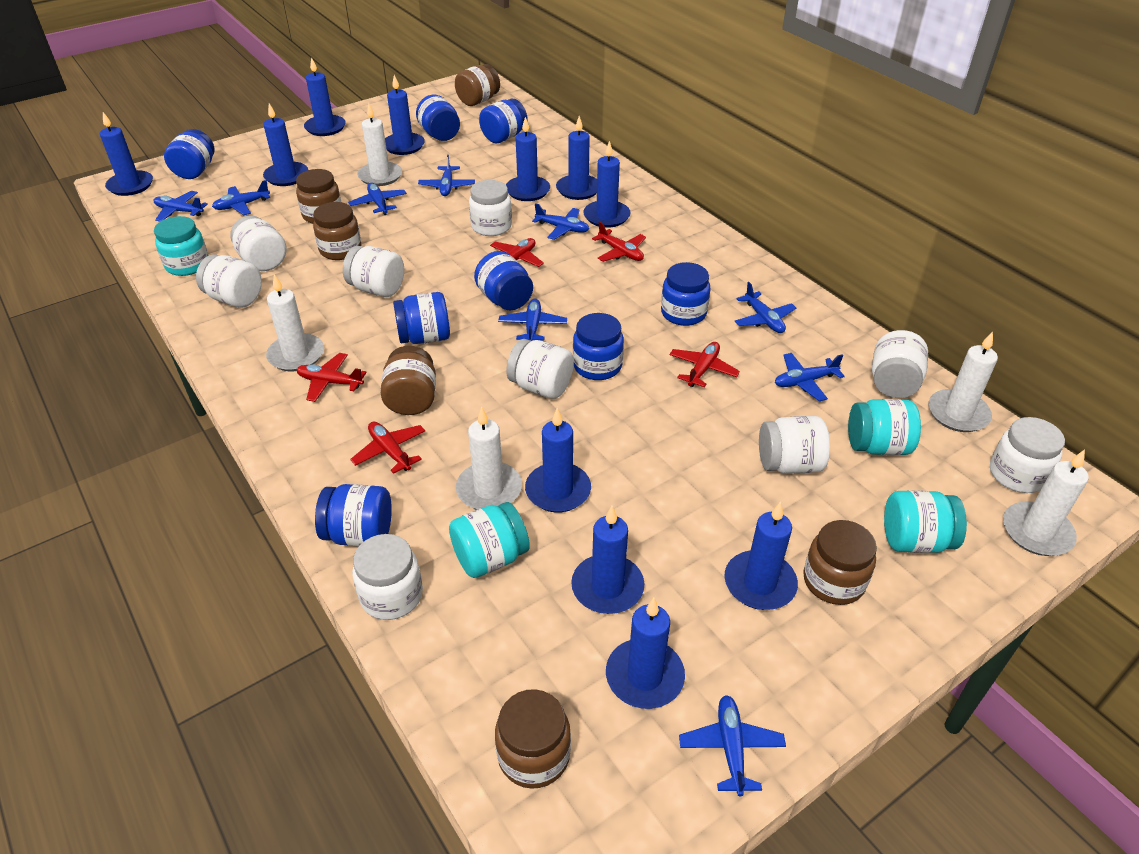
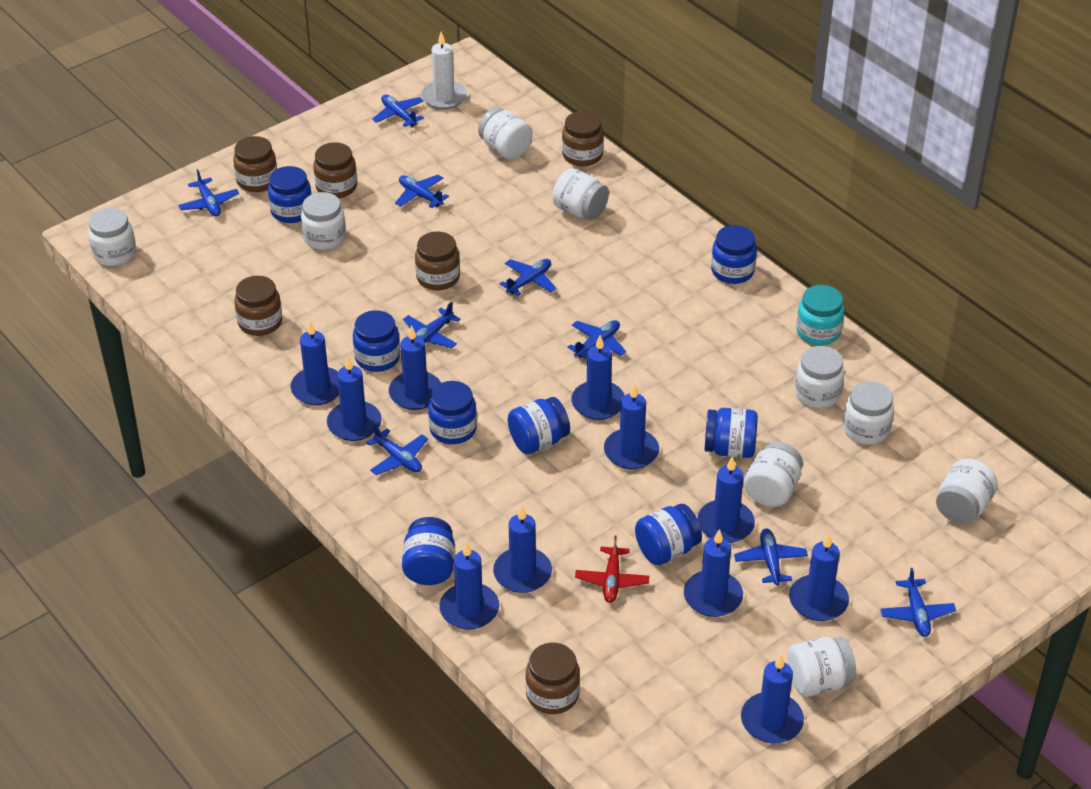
red plane: [296,353,367,402] [350,422,425,474] [490,238,544,267] [592,222,646,262] [669,342,740,387] = 5 -> [575,535,649,603] = 1
turquoise jar: [154,216,208,276] [449,502,530,578] [848,399,921,455] [884,490,967,553] = 4 -> [796,285,844,345] = 1
white candle: [266,274,324,371] [357,103,402,186] [456,407,522,510] [928,331,998,432] [1003,449,1089,556] = 5 -> [421,31,467,109] = 1

